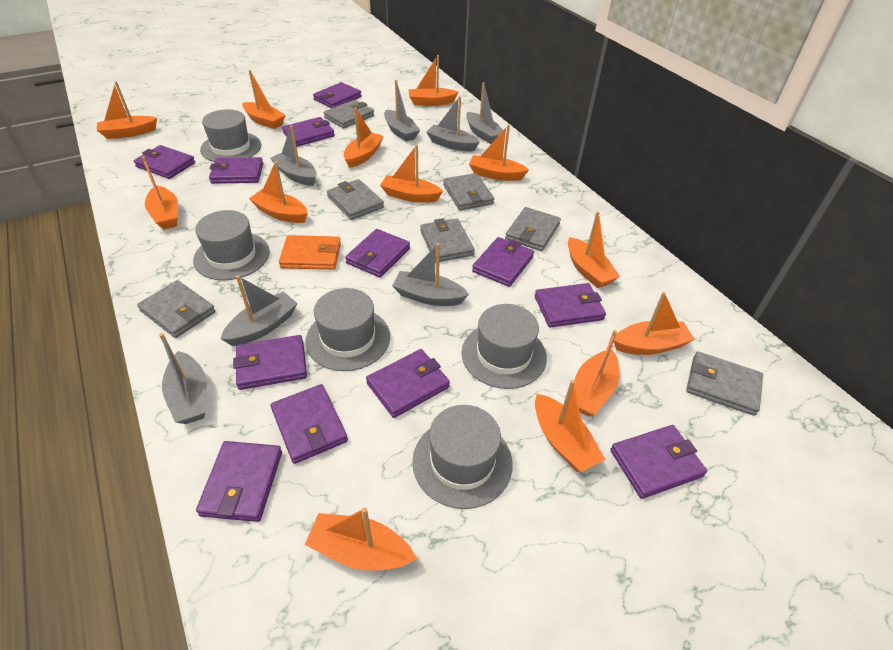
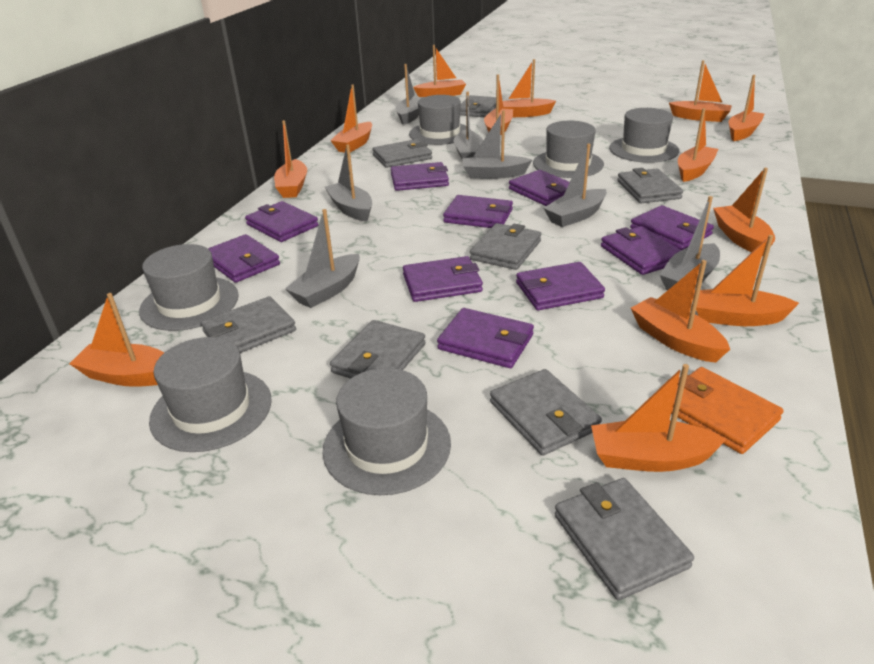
grey hat: [193,210,270,280] [200,109,261,162] [305,288,390,371] [412,405,512,509] [461,304,547,389] = 5 -> [139,244,239,331] [149,337,272,452] [322,368,451,495] [409,95,471,145] [533,121,604,178] [609,108,679,163] = 6
grey wallet: [137,280,216,338] [324,100,374,129] [327,179,384,220] [420,218,475,262] [443,173,494,210] [505,207,561,251] [686,351,763,416] = 7 -> [201,296,296,353] [330,320,426,379] [373,139,432,168] [460,95,496,118] [470,223,541,270] [490,369,602,455] [555,478,694,600] [617,168,683,203] = 8
purple wallet: [134,145,195,179] [196,441,282,522] [209,157,263,184] [233,335,307,390] [271,384,348,464] [282,117,335,147] [313,82,362,108] [345,229,410,278] [366,349,450,418] [472,237,534,287] [535,283,606,328] [610,425,707,499] = 12 -> [208,234,280,283] [245,201,318,242] [391,162,449,191] [403,256,483,302] [437,308,534,368] [443,195,513,228] [509,170,570,206] [516,262,605,310] [601,226,681,275] [630,205,714,250] = 10

